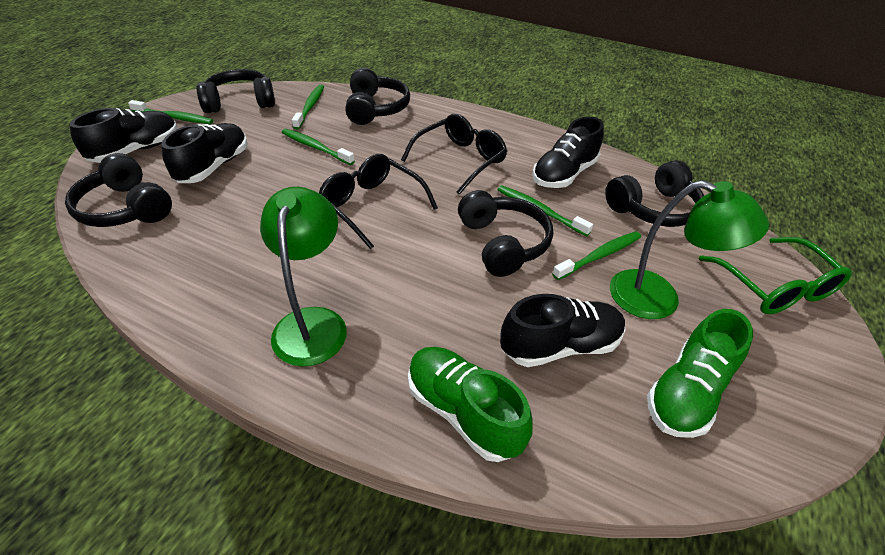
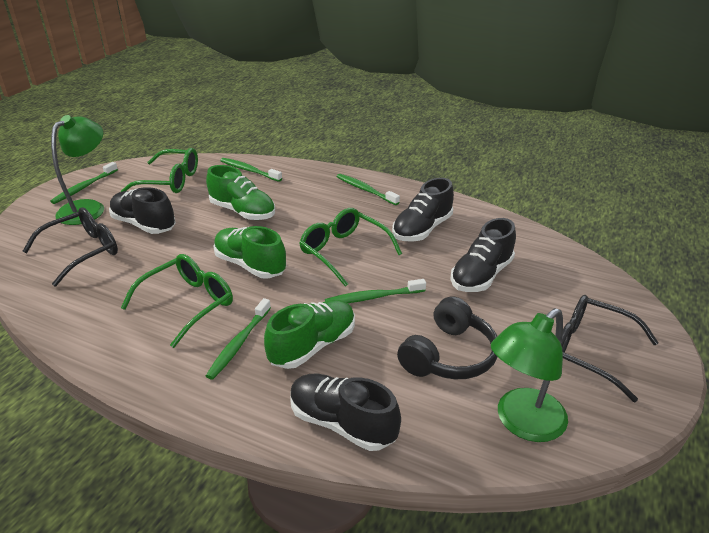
black headphones: [65,153,172,227] [196,69,275,113] [345,68,410,125] [458,190,553,277] [605,160,704,227] = 5 -> [397,296,497,379] = 1
green glasses: [698,237,852,314] = 1 -> [121,148,198,193] [121,254,233,348] [300,208,402,287] = 3
green shoe: [408,347,533,462] [647,309,753,438] = 2 -> [206,165,275,220] [213,226,286,278] [264,300,355,369] = 3

